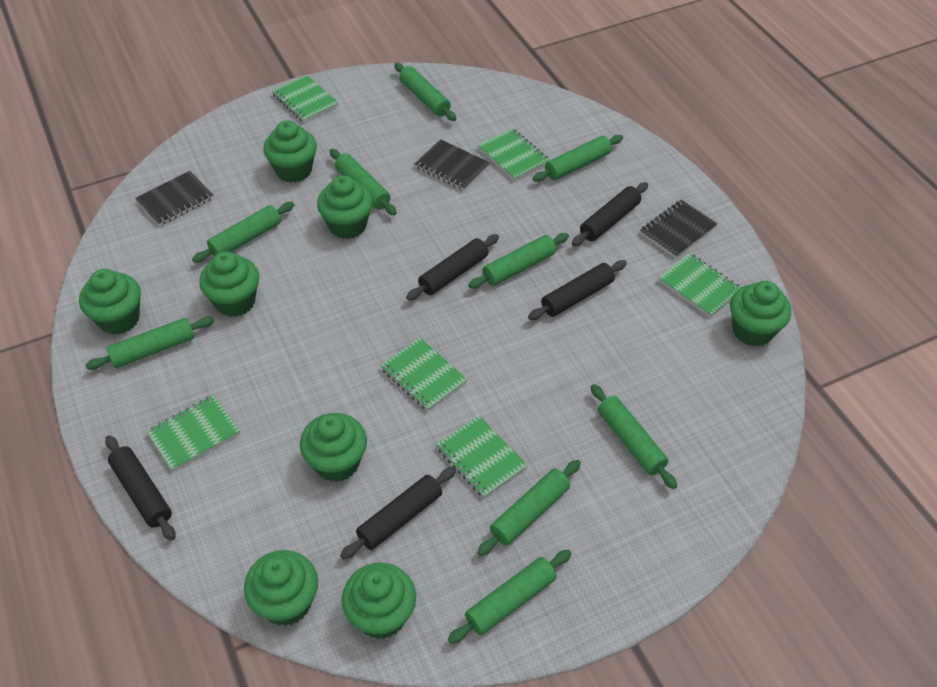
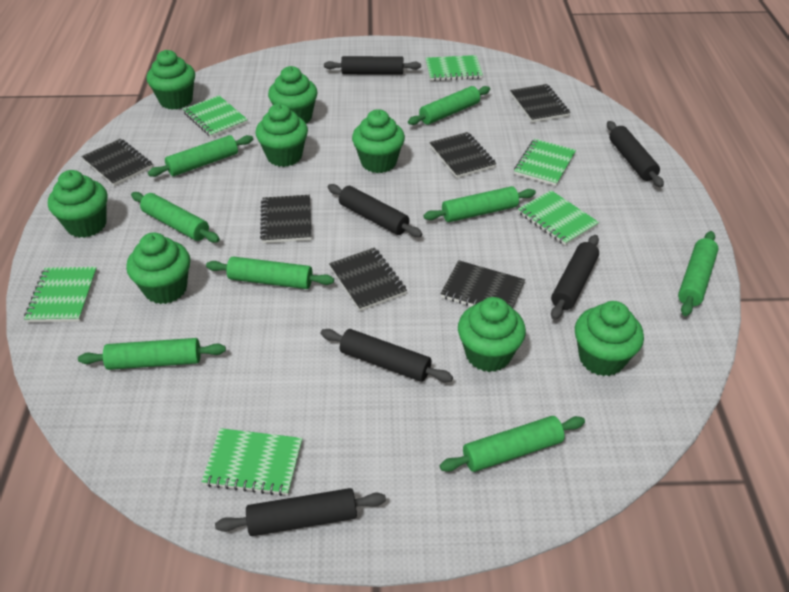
black notebook: [135,171,214,226] [414,139,490,190] [640,200,718,258] = 3 -> [81,139,153,186] [260,195,312,243] [329,247,407,311] [429,132,496,178] [440,260,525,308] [510,84,570,123] = 6
black rolling pin: [105,435,175,541] [340,467,456,559] [406,234,499,300] [528,260,627,320] [572,182,648,246] = 5 -> [215,488,386,536] [321,329,453,382] [324,56,421,75] [327,184,423,237] [551,235,599,320] [607,121,664,187] = 6
green rolling pin: [85,317,214,370] [192,202,294,263] [330,149,397,215] [394,63,456,121] [448,550,572,644] [468,233,569,288] [477,460,581,556] [533,135,623,182] [591,384,677,489] = 9 -> [78,338,226,370] [131,192,220,243] [148,135,253,177] [206,256,334,289] [408,86,490,125] [424,186,536,222] [440,416,585,472] [678,231,719,316] = 8

